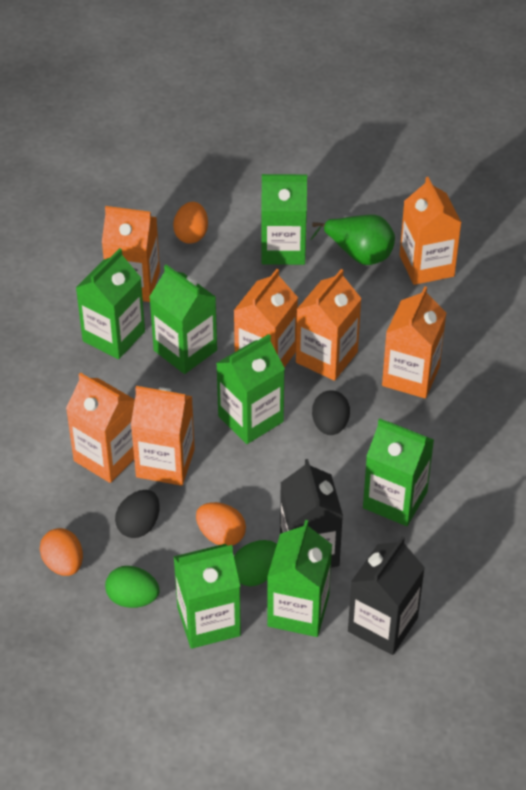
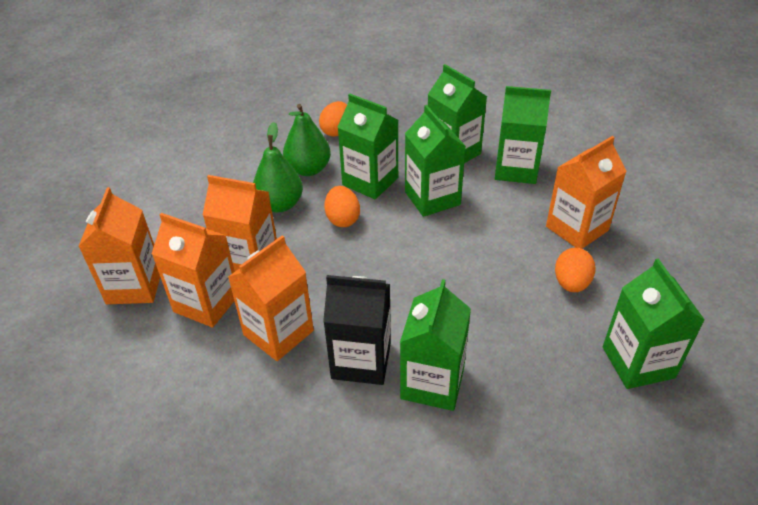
black carton: [280,459,343,568] [348,537,425,655] = 2 -> [323,275,391,385] = 1
black egg: [115,490,160,538] [312,390,350,435] = 2 -> none = 0
green carton: [76,248,145,359] [149,264,217,374] [173,544,241,649] [216,334,285,444] [261,174,307,265] [267,520,332,637] [363,418,434,526] = 7 -> [338,94,398,199] [400,279,471,411] [405,105,466,217] [428,64,487,163] [495,86,551,184] [603,258,705,389] = 6
green egg: [105,566,160,608] [234,540,277,586] = 2 -> none = 0
green pear: [311,215,395,265] = 1 -> [253,122,303,212] [283,104,331,176] = 2
orange carton: [66,373,135,483] [102,206,160,302] [131,386,195,486] [234,269,298,368] [296,269,362,381] [382,286,446,398] [400,177,462,285] = 7 -> [78,187,160,304] [152,213,235,327] [203,175,277,271] [228,235,314,361] [546,136,626,249] = 5

